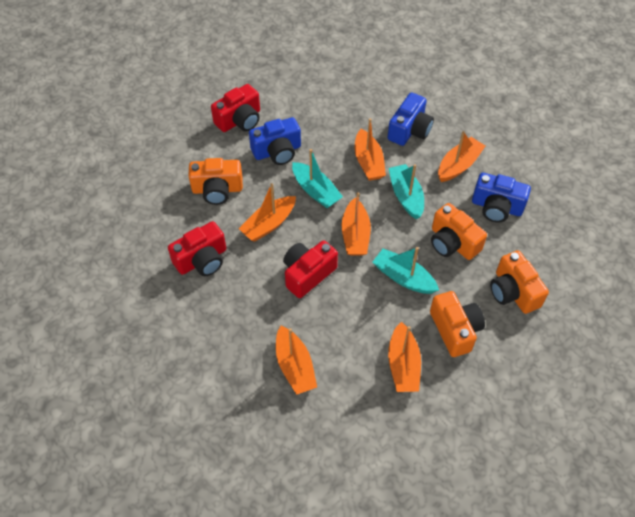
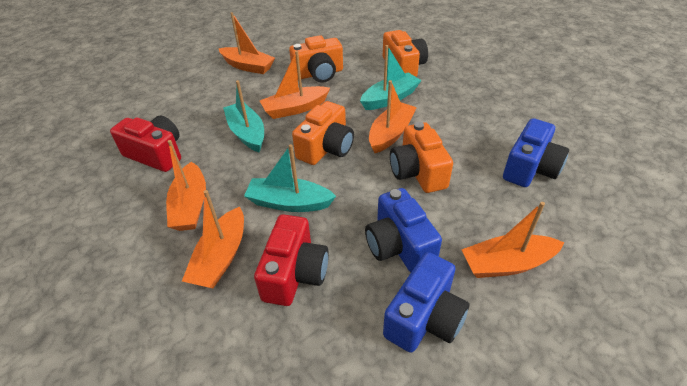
red camera: [168,221,226,276] [211,84,260,132] [283,240,338,298] = 3 -> [110,116,181,172] [254,214,329,306] = 2

